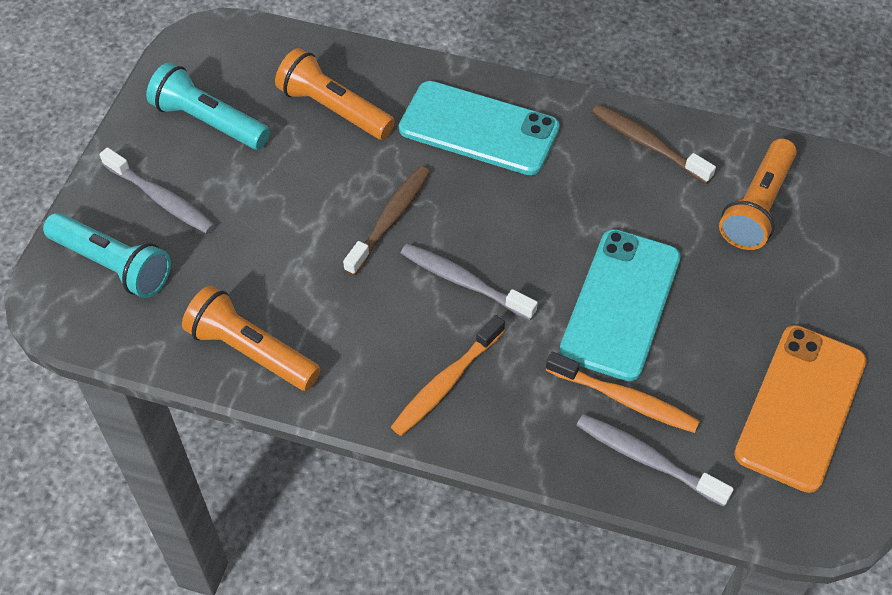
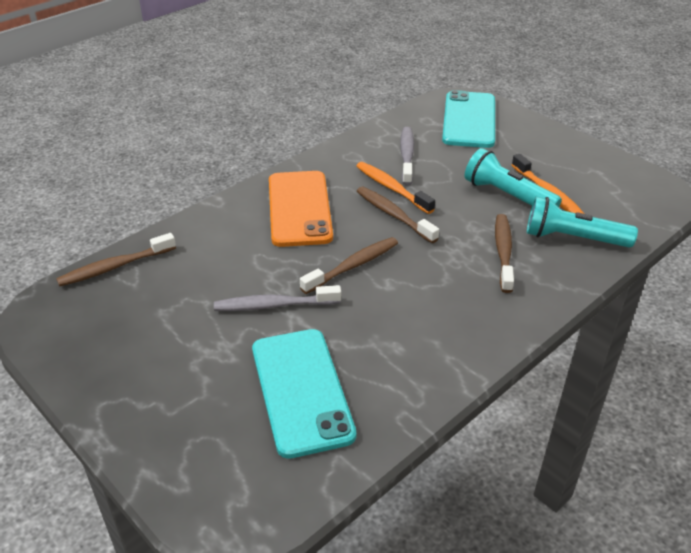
brown toothbrush: [343,166,430,276] [592,104,716,184] = 2 -> [56,233,176,286] [300,237,398,294] [357,187,439,243] [495,214,514,293] = 4
grey toothbrush: [100,147,215,234] [401,244,538,320] [576,414,734,507] = 3 -> [214,285,341,311] [400,127,414,185] = 2
orange flashlight: [182,285,321,391] [275,48,395,140] [719,139,797,250] = 3 -> none = 0

